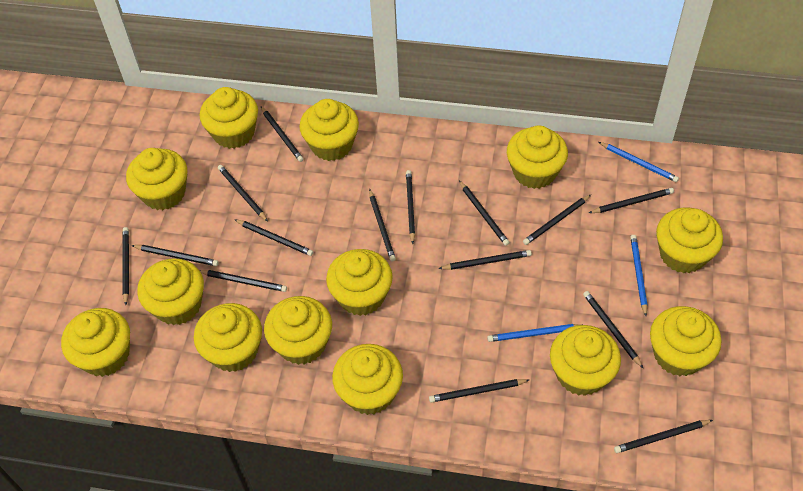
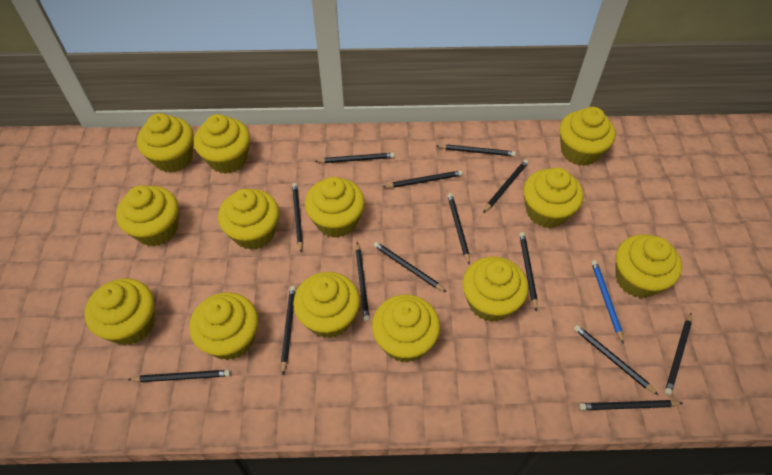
black pencil: [123,227,129,305] [131,245,219,266] [200,270,287,292] [218,165,268,221] [234,219,313,256] [261,107,304,162] [369,189,396,262] [406,170,415,244] [429,379,529,403] [438,250,532,270] [459,181,509,246] [523,195,591,245] [583,291,643,368] [589,188,674,213] [614,420,713,453] = 15 -> [128,370,230,382] [281,286,296,375] [292,183,303,252] [315,153,395,163] [356,242,370,321] [373,242,447,292] [383,170,463,188] [437,144,516,156] [447,193,470,265] [483,160,528,213] [519,232,538,311] [574,325,658,395] [579,400,683,410] [665,313,692,395] = 14
blue pencil: [487,324,581,342] [599,142,679,182] [630,235,648,316] = 3 -> [591,260,624,344] = 1

